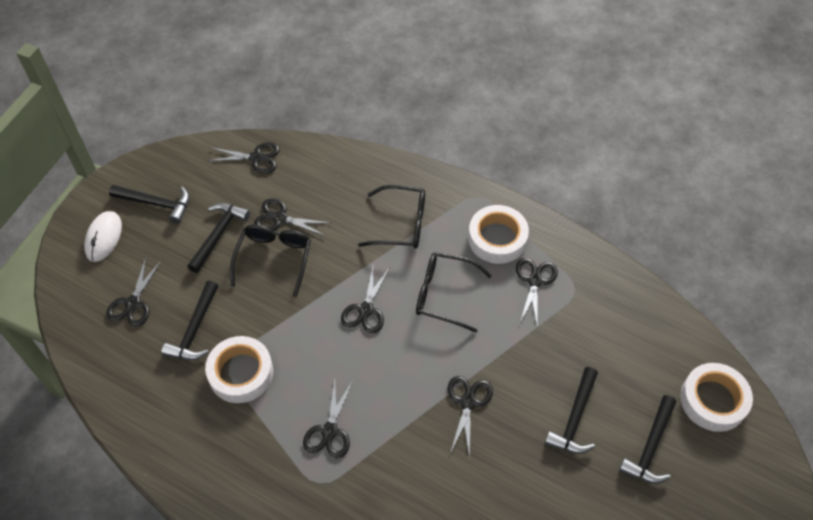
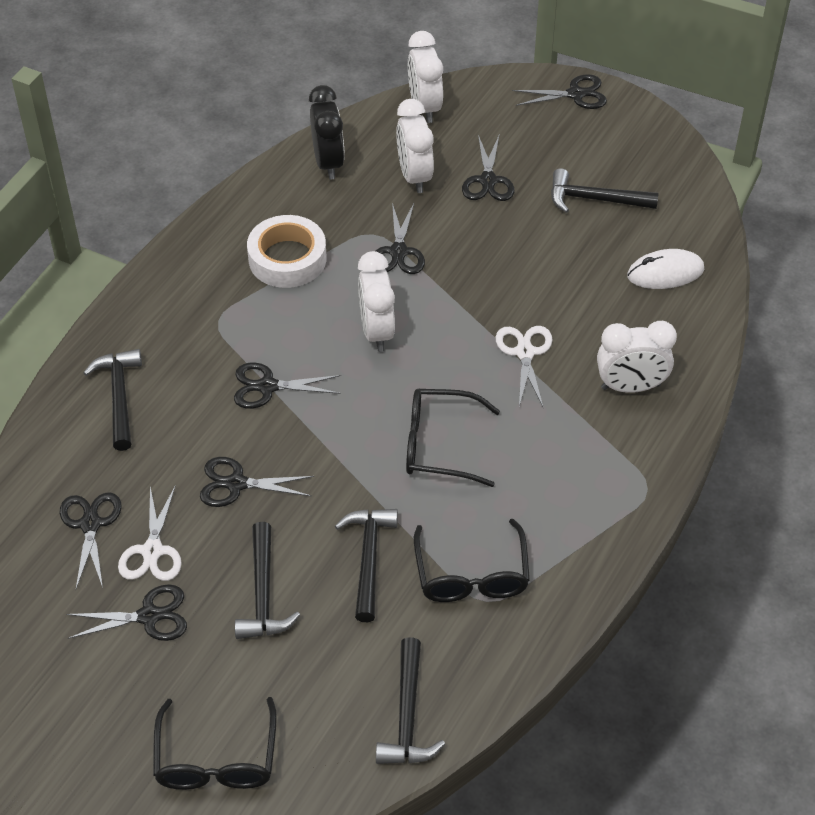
black clock: none = 0 -> [309,85,345,180] = 1
white clock: none = 0 -> [358,251,395,352] [396,99,434,193] [408,31,443,123] [597,321,677,393] = 4
white scissors: none = 0 -> [118,487,182,581] [496,326,552,407] = 2
white tape: [205,336,273,403] [468,205,529,264] [680,363,753,432] = 3 -> [247,215,326,288] = 1

